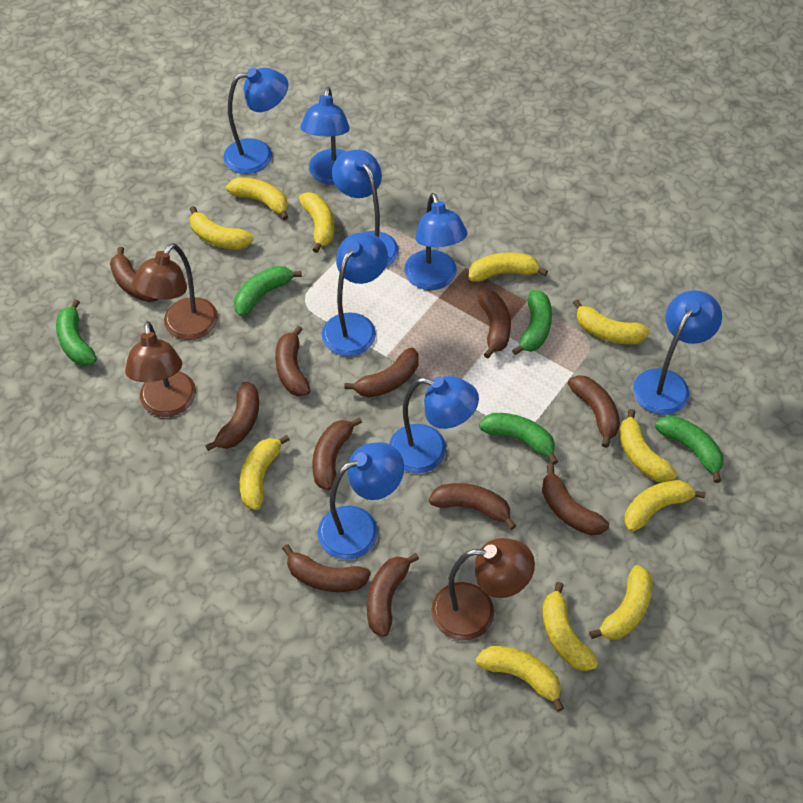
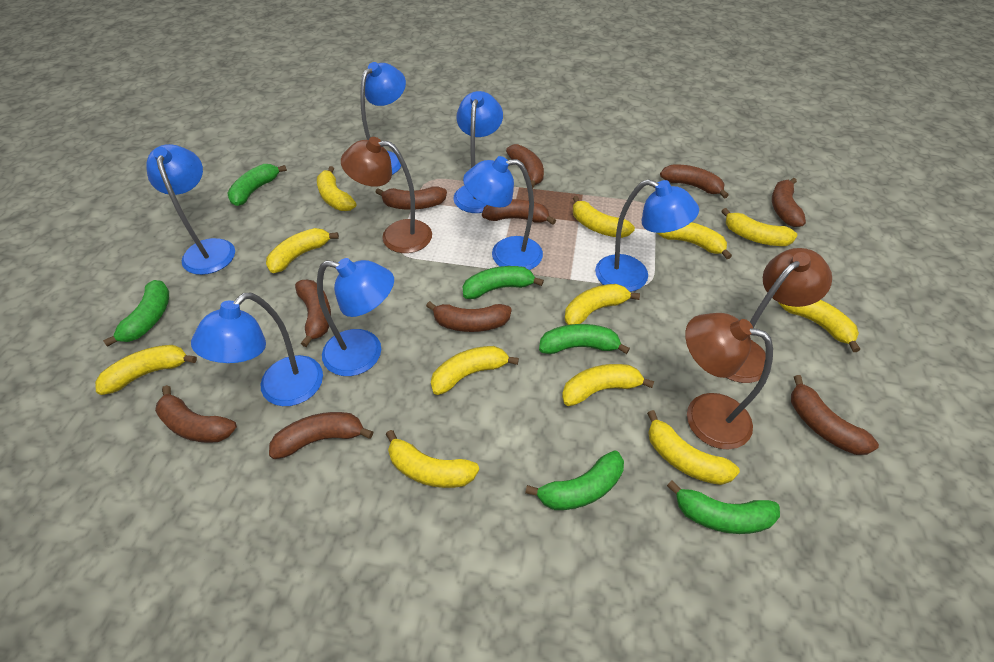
blue lamp: [223,68,288,174] [301,87,350,185] [318,442,404,560] [322,232,388,356] [332,150,399,268] [389,376,479,473] [404,193,468,290] [633,290,722,415] = 8 -> [146,144,235,275] [191,293,323,406] [317,258,394,376] [360,62,406,175] [453,91,503,213] [463,156,543,270] [595,179,699,292] = 7
brown banana: [110,247,159,302] [205,382,259,451] [275,326,310,397] [282,544,371,592] [312,417,362,490] [344,348,419,398] [367,553,419,637] [429,483,516,530] [477,290,511,358] [542,464,609,535] [568,375,620,448] = 11 -> [155,385,237,443] [269,412,373,459] [295,280,331,347] [375,186,447,210] [426,301,512,332] [482,199,556,225] [506,144,544,189] [660,164,729,198] [772,178,806,227] [791,375,879,455] = 10
green banana: [56,299,97,366] [234,266,302,317] [479,413,558,465] [512,290,552,355] [655,416,724,483] = 5 -> [103,280,169,347] [227,164,287,206] [463,266,544,299] [525,450,624,510] [539,324,630,354] [667,481,780,534] = 6
yellow banana: [189,206,254,249] [226,177,288,220] [240,435,290,510] [299,192,335,253] [469,252,548,282] [476,646,564,712] [543,582,598,671] [573,299,650,344] [589,565,652,640] [619,409,677,482] [624,480,705,532] = 11 -> [95,345,197,395] [266,228,339,273] [317,166,356,211] [386,430,479,488] [431,346,519,395] [562,364,654,406] [565,284,640,325] [573,196,635,238] [647,410,740,485] [657,222,732,259] [722,208,798,246] [778,300,860,352] = 12

